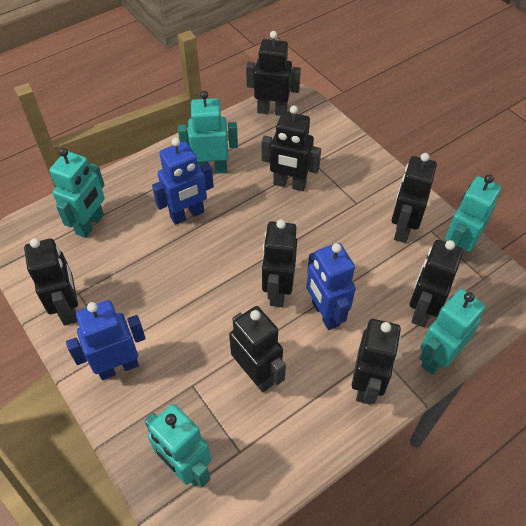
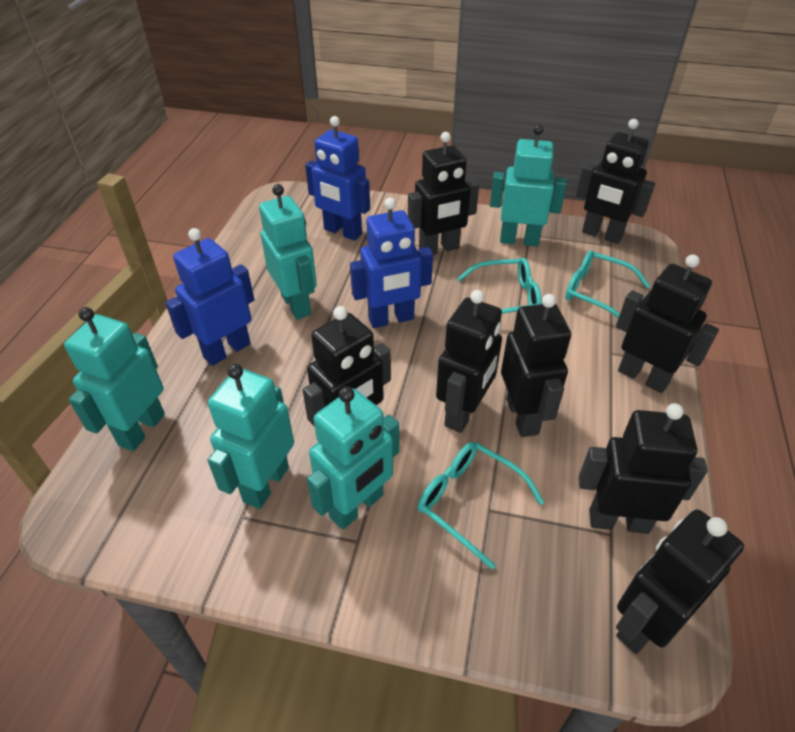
turquoise glasses: none = 0 -> [418,442,544,569] [457,258,542,314] [565,250,650,318] = 3

